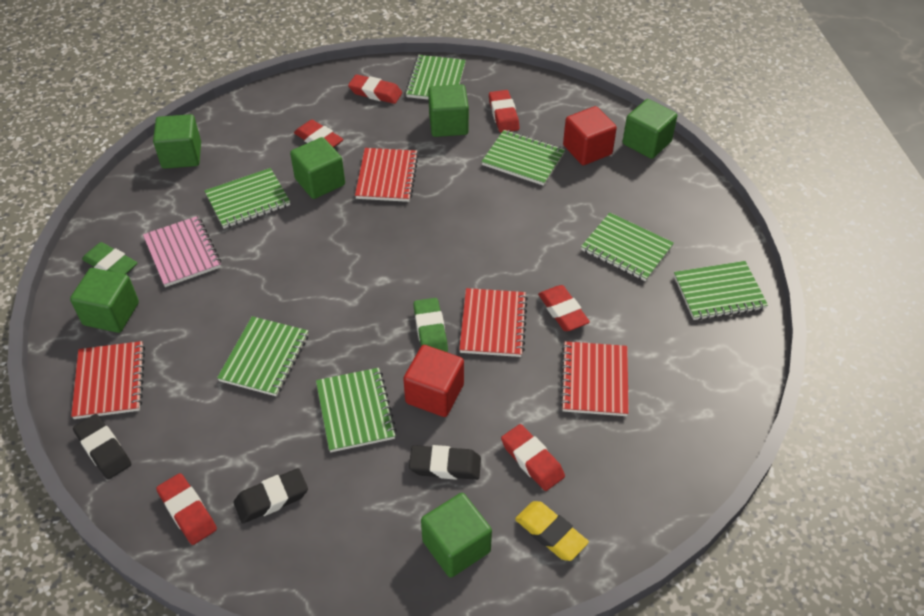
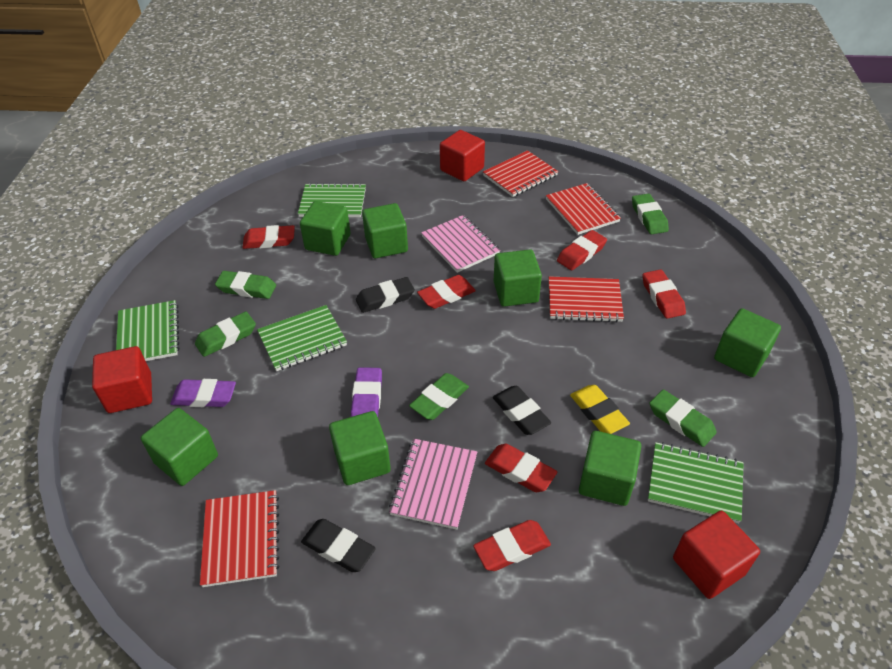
green cube: [70,268,139,333] [153,114,201,169] [290,137,345,199] [421,493,492,578] [428,84,469,137] [623,99,677,159] = 6 -> [141,408,218,486] [300,201,351,256] [329,411,391,485] [362,203,408,258] [494,249,542,307] [579,431,641,506] [714,308,781,377] = 7
green eraser: [82,242,137,274] [413,298,448,353] = 2 -> [195,312,256,357] [215,271,276,299] [409,373,469,420] [632,194,669,234] [650,390,717,447] = 5
green notebook: [204,168,290,229] [217,316,308,396] [316,368,397,452] [405,55,466,100] [481,130,565,186] [581,213,674,281] [674,261,768,320] = 7 -> [116,300,179,361] [257,305,347,371] [298,183,366,217] [648,442,744,523] = 4
pink notebook: [143,216,221,287] = 1 -> [389,439,477,530] [421,215,500,273] = 2
purple eraser: none = 0 -> [170,379,236,407] [351,367,382,417] = 2
red cube: [403,345,464,417] [563,106,617,165] = 2 -> [92,346,152,413] [440,130,485,181] [673,511,760,599] = 3

